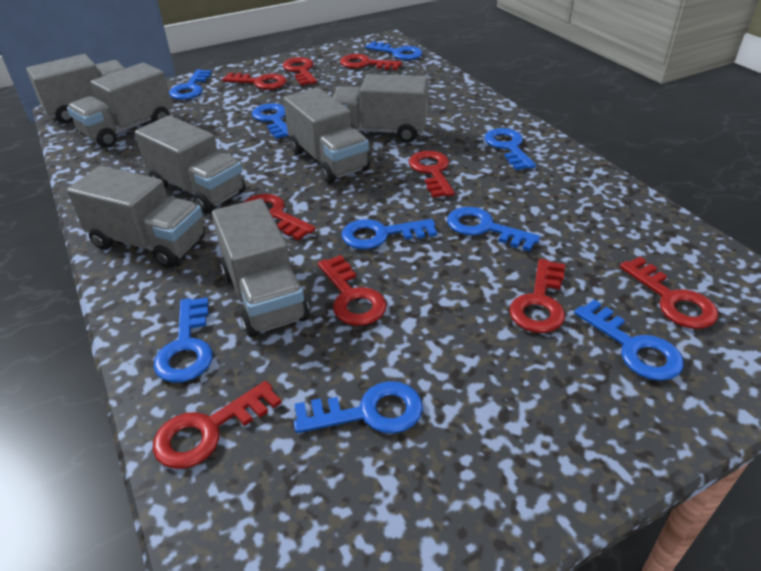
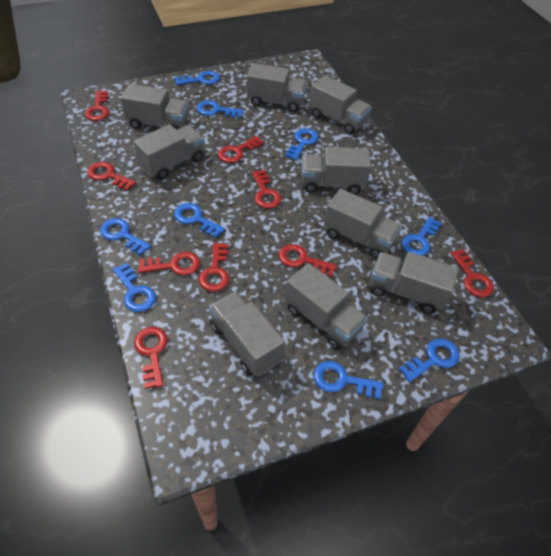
grey truck: [26,54,125,123] [67,63,172,148] [67,166,205,268] [135,115,245,213] [212,199,310,337] [283,87,370,183] [333,74,428,143] = 7 -> [121,84,189,130] [133,124,204,180] [209,291,285,376] [247,63,307,112] [285,263,368,350] [301,147,371,195] [309,76,372,134] [324,189,402,259] [370,252,459,314] = 9

